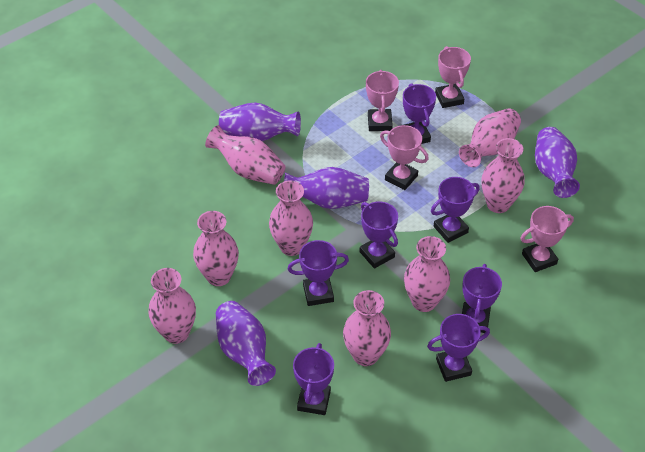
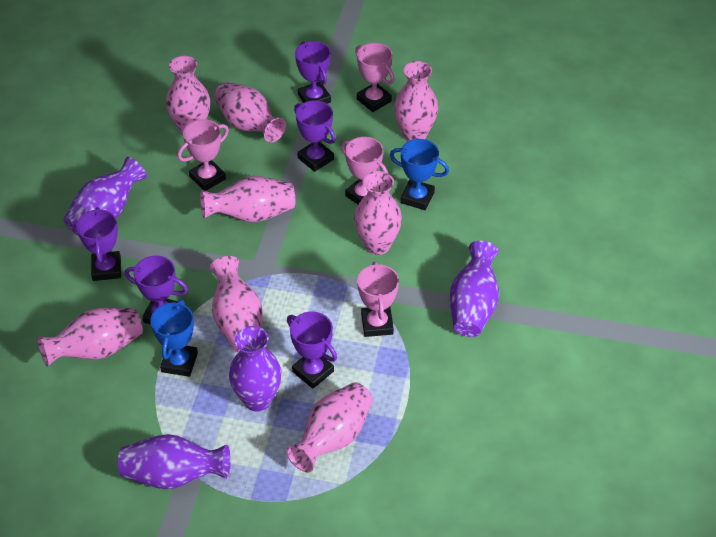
blue trophy: none = 0 -> [150,300,198,377] [390,139,449,210] = 2
purple trophy: [288,240,349,306] [293,343,334,415] [359,201,398,269] [403,83,436,144] [427,314,490,382] [431,177,480,243] [462,264,502,333] = 7 -> [76,207,121,281] [125,256,188,325] [287,311,337,389] [294,100,336,172] [295,41,331,104] = 5

